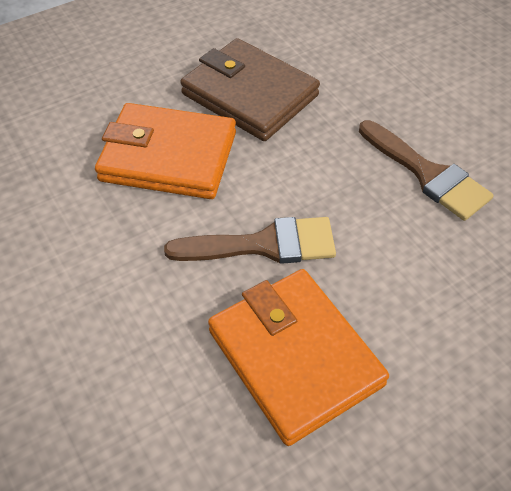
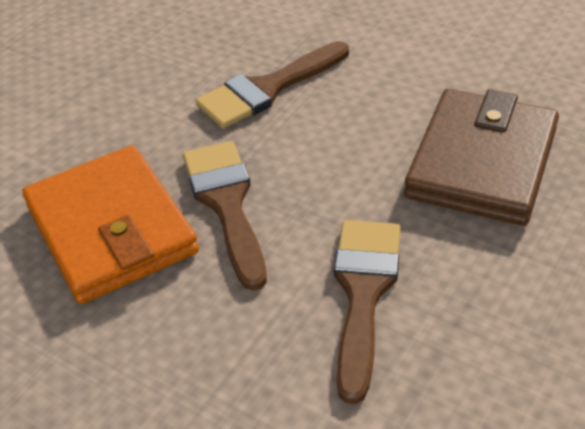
brown brush: [164,217,336,264] [359,120,494,221] = 2 -> [183,141,267,291] [196,41,349,129] [334,220,401,404] = 3
orange wallet: [95,103,236,199] [208,269,389,446] = 2 -> [22,145,199,304] = 1

